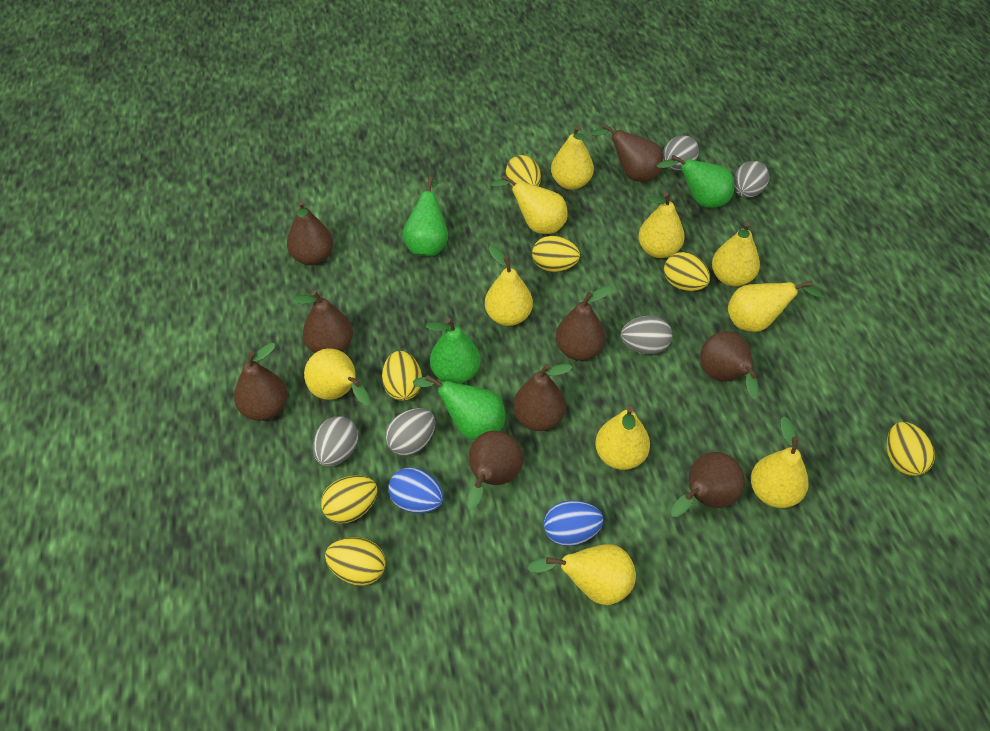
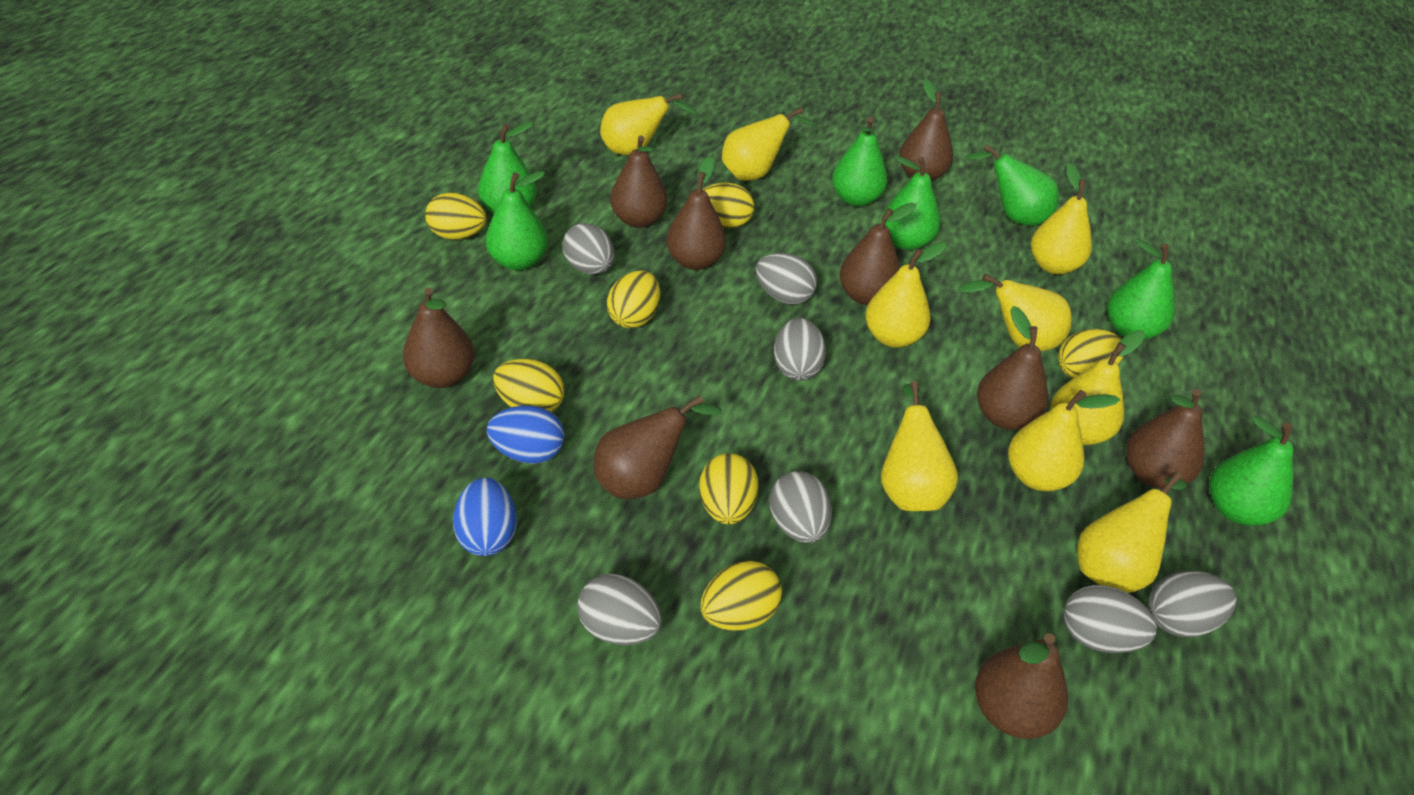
green pear: [403,177,448,256] [413,375,505,440] [425,318,481,384] [656,155,734,208] = 4 -> [478,122,537,214] [486,171,548,270] [832,117,887,206] [882,155,940,250] [965,145,1059,226] [1108,239,1175,340] [1209,415,1293,526] = 7
grey egg: [313,416,358,467] [385,408,435,456] [621,316,672,354] [662,135,699,171] [734,161,769,198] = 5 -> [563,223,614,274] [577,574,662,645] [756,253,817,304] [769,471,832,543] [774,318,826,380] [1064,585,1157,653] [1148,571,1236,637] = 7
yellow pear: [304,348,370,406] [485,246,533,326] [490,175,568,234] [527,544,636,605] [551,126,594,190] [595,406,650,470] [638,192,685,258] [712,222,760,287] [728,281,824,332] [751,416,809,508] = 10 -> [600,93,698,155] [722,107,815,181] [865,242,947,348] [881,381,958,511] [959,274,1072,351] [1008,390,1120,491] [1031,163,1092,274] [1051,330,1145,445] [1077,472,1187,593] = 9

